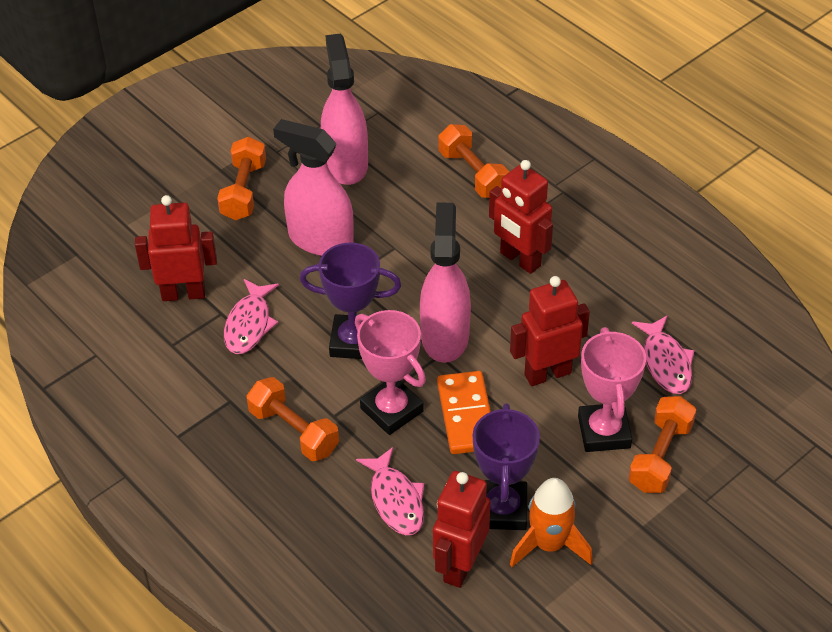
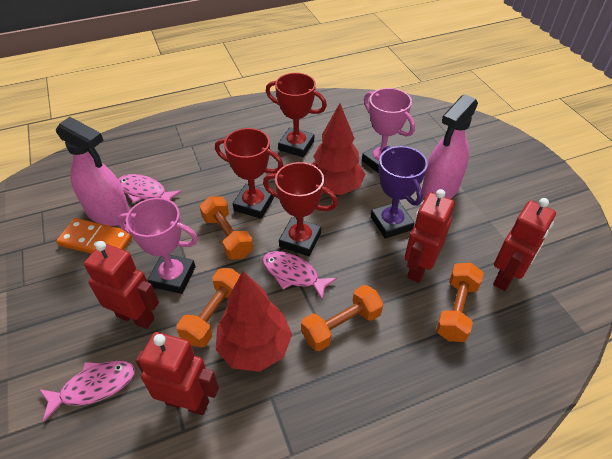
orange rocket: [510,478,593,567] = 1 -> none = 0
pink spray bottle: [273,119,354,256] [321,34,368,185] [420,202,471,363] = 3 -> [56,117,130,226] [422,94,478,199] = 2
purple trophy: [300,243,401,359] [473,403,540,530] = 2 -> [371,146,428,239] = 1
red tree: none = 0 -> [216,271,292,372] [312,103,365,195] = 2
red trophy: none = 0 -> [215,128,283,219] [263,162,338,256] [266,73,327,157] = 3

